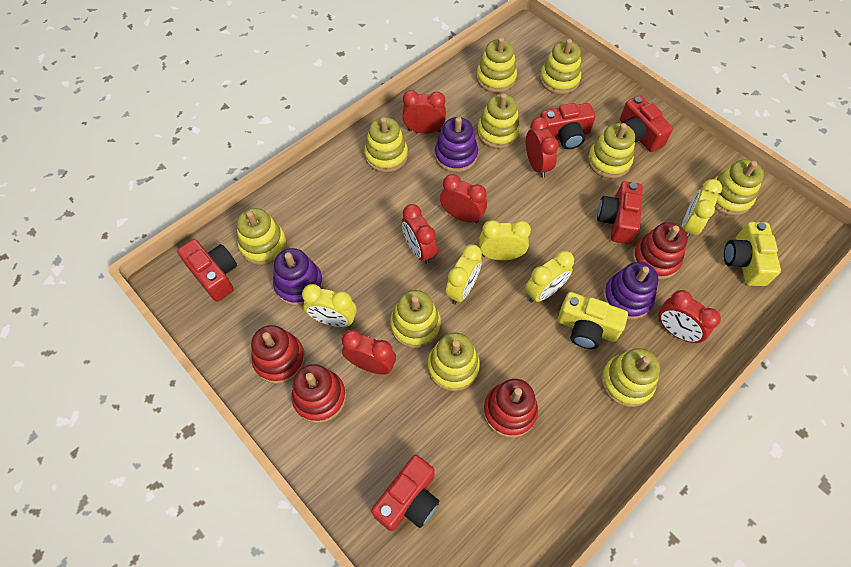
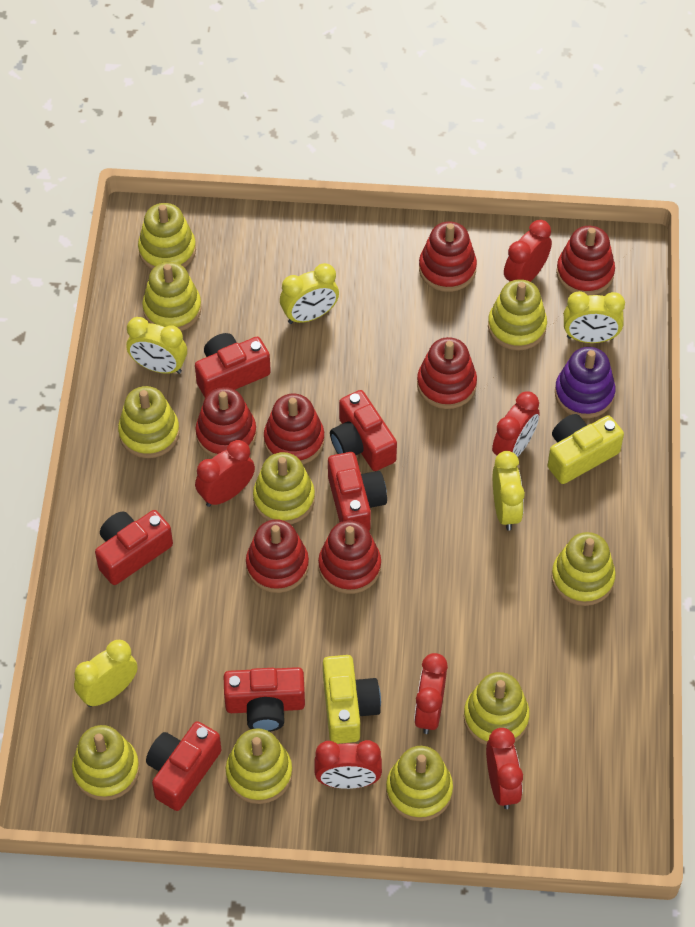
purple stacking toy: [273,248,323,306] [435,117,478,172] [603,262,658,320] = 3 -> [555,347,615,418] = 1
red camera: [177,239,237,302] [371,455,439,531] [540,103,596,149] [597,181,643,244] [620,95,673,152] = 5 -> [95,510,173,585] [146,721,221,811] [195,333,271,397] [224,667,305,732] [328,452,387,530] [330,390,397,471] = 6
red stacking toy: [251,325,305,384] [291,364,346,423] [483,379,538,438] [632,222,688,279] = 4 -> [195,387,257,457] [246,519,309,593] [264,394,324,465] [318,520,381,594] [417,337,477,409] [419,221,477,292] [556,226,615,295] = 7

